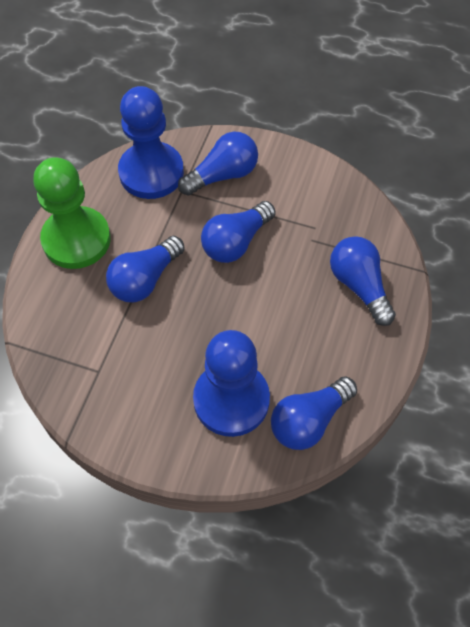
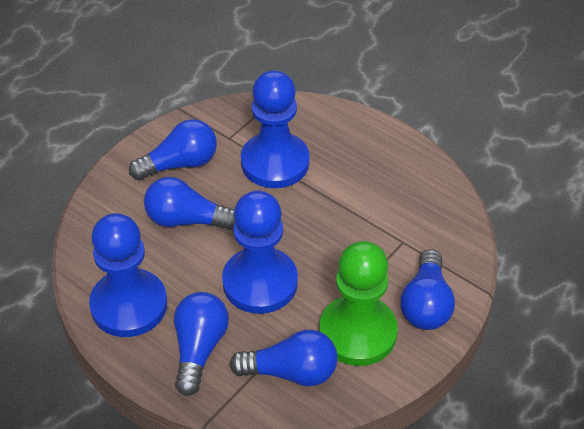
blue pawn: [118,86,184,199] [193,330,270,437] = 2 -> [89,213,167,337] [222,190,298,314] [241,70,310,188] = 3

